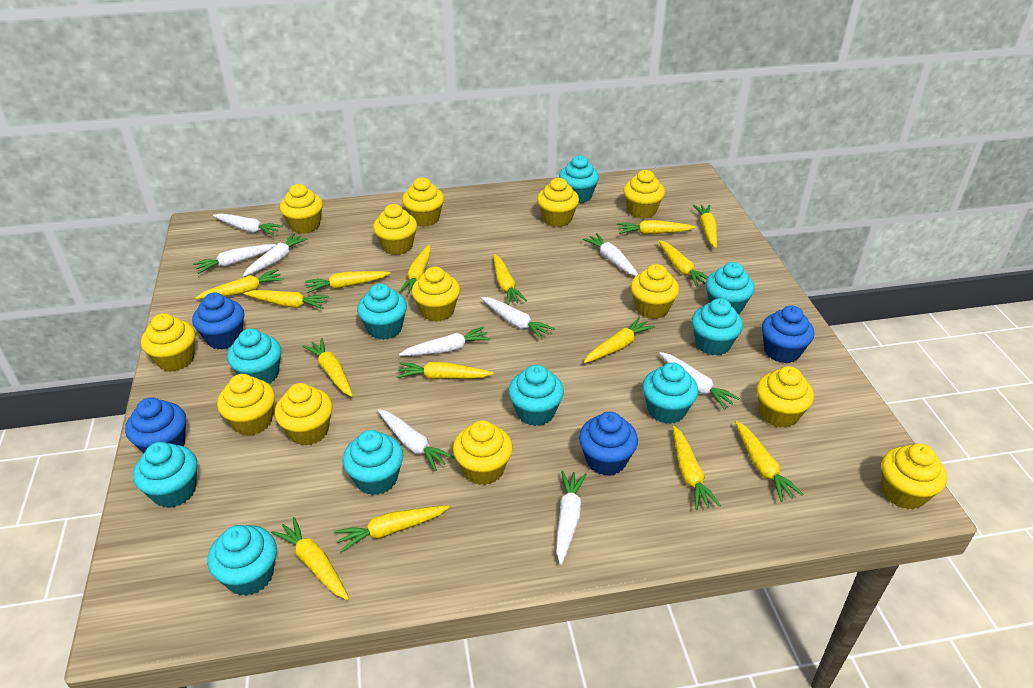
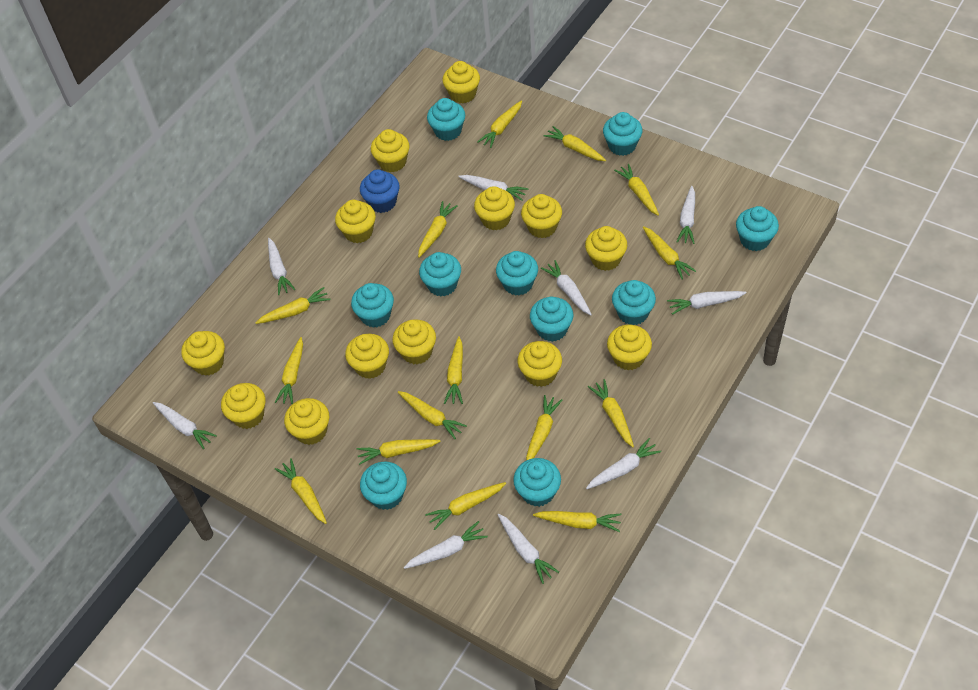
blue cupcake: [125,398,186,454] [192,293,244,349] [579,412,638,476] [762,306,814,363] = 4 -> [360,169,399,213] = 1

